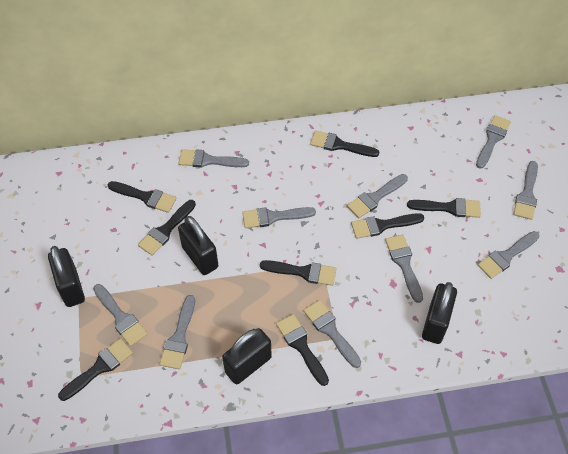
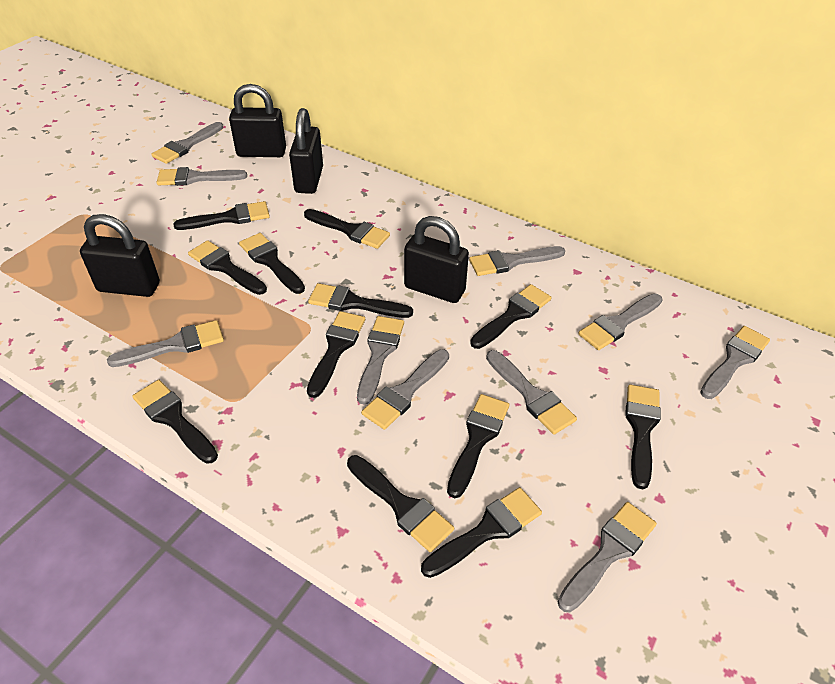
black brush: [58,338,133,401] [108,181,176,213] [138,200,196,256] [260,260,336,286] [276,314,329,386] [310,131,379,157] [351,213,424,239] [407,198,481,218] = 8 -> [132,380,218,464] [173,201,270,230] [188,240,267,295] [239,233,305,294] [304,209,390,249] [307,311,365,398] [308,283,413,318] [347,455,454,552] [421,487,542,578] [447,394,509,498] [470,284,551,349] [625,384,661,489] = 12

